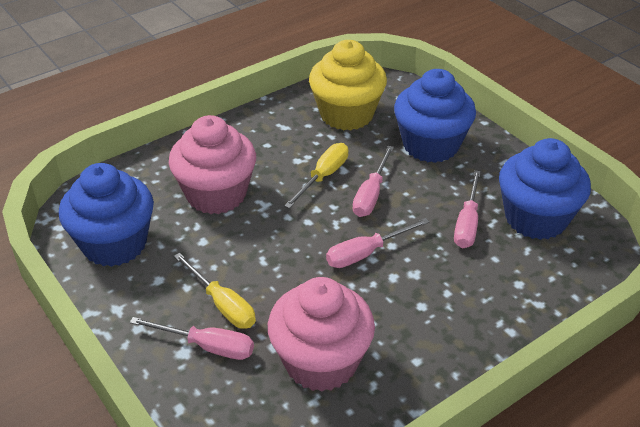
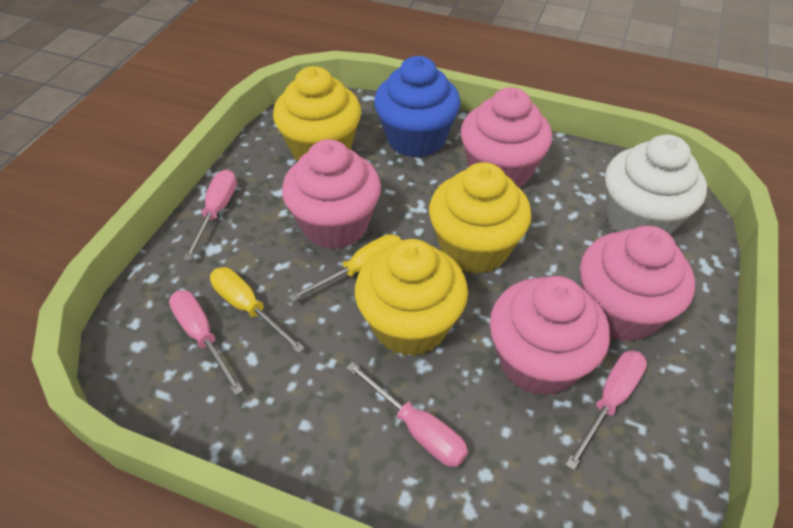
blue cupcake: [59,163,154,267] [394,69,476,163] [499,138,591,240] = 3 -> [374,56,460,158] = 1
pink cupcake: [169,115,256,214] [268,277,375,392] = 2 -> [282,139,381,249] [461,87,552,188] [490,276,610,396] [580,226,695,342] = 4
white cupcake: none = 0 -> [605,134,707,234] = 1
yellow cupcake: [309,40,387,131] = 1 -> [273,66,361,160] [355,239,468,356] [429,162,531,274] = 3

